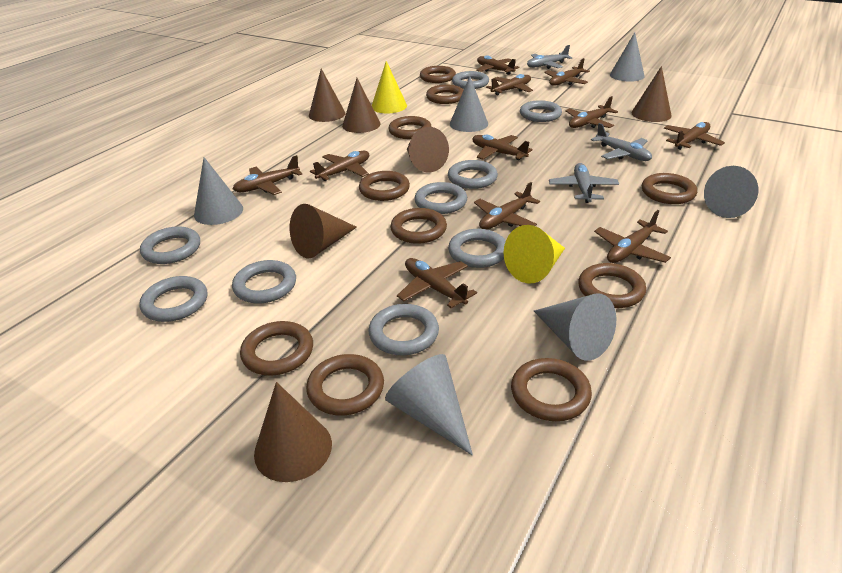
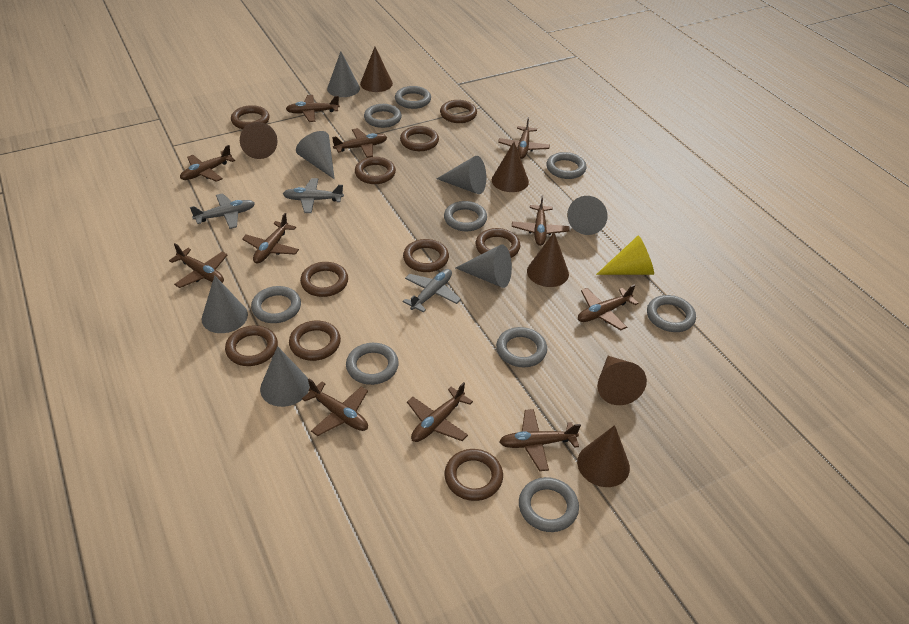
grey cone: [194,157,243,225] [385,354,473,456] [450,76,488,132] [534,293,616,361] [610,32,645,82] [704,166,758,218] = 6 -> [202,276,248,333] [260,346,310,407] [296,131,335,179] [327,51,360,97] [437,156,486,194] [456,244,512,288] [567,196,608,235] = 7
yellow cone: [372,61,407,113] [504,225,565,283] = 2 -> [596,235,654,275] = 1

